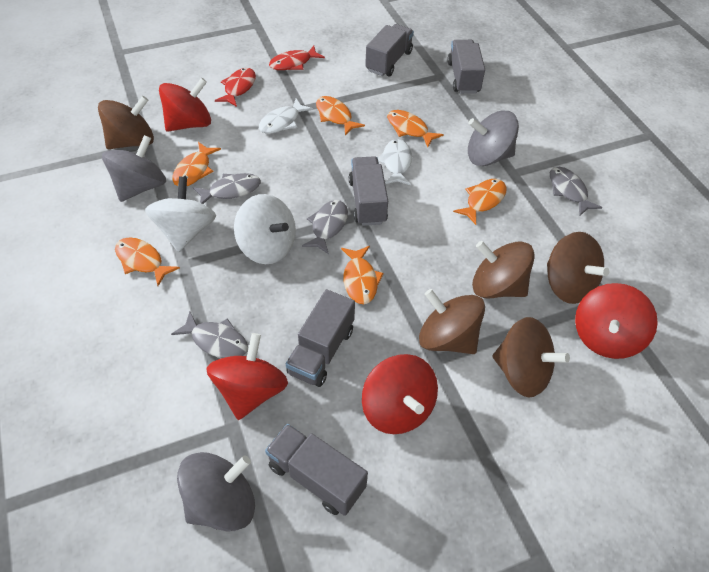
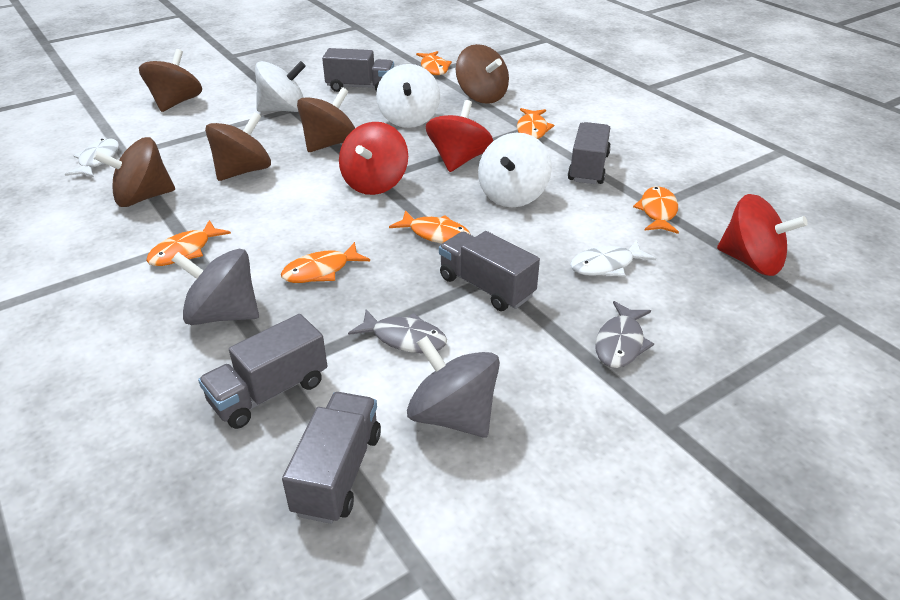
grey fish: [171,311,248,358] [193,173,261,204] [302,200,348,254] [550,167,603,216] = 4 -> [348,309,447,353] [595,301,654,368] = 2
grey spinning top: [102,135,166,202] [177,452,255,531] [468,111,519,166] = 3 -> [172,249,259,325] [407,336,500,437] = 2
red fish: [215,68,256,107] [269,46,325,70] = 2 -> none = 0
red spinning top: [159,78,211,132] [206,333,288,420] [362,354,438,434] [575,283,658,359] = 4 -> [339,122,408,195] [426,100,493,172] [717,194,808,276] = 3
white spinning top: [145,177,216,252] [234,194,296,264] = 2 -> [255,61,306,112] [376,64,440,128] [478,133,552,207] = 3

